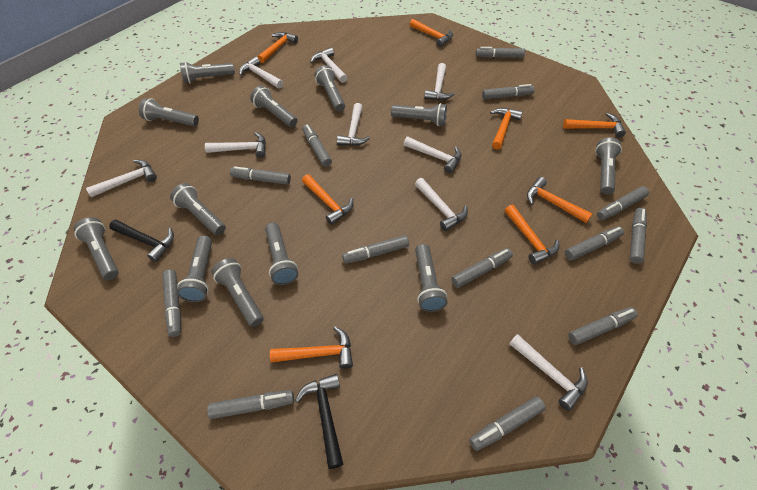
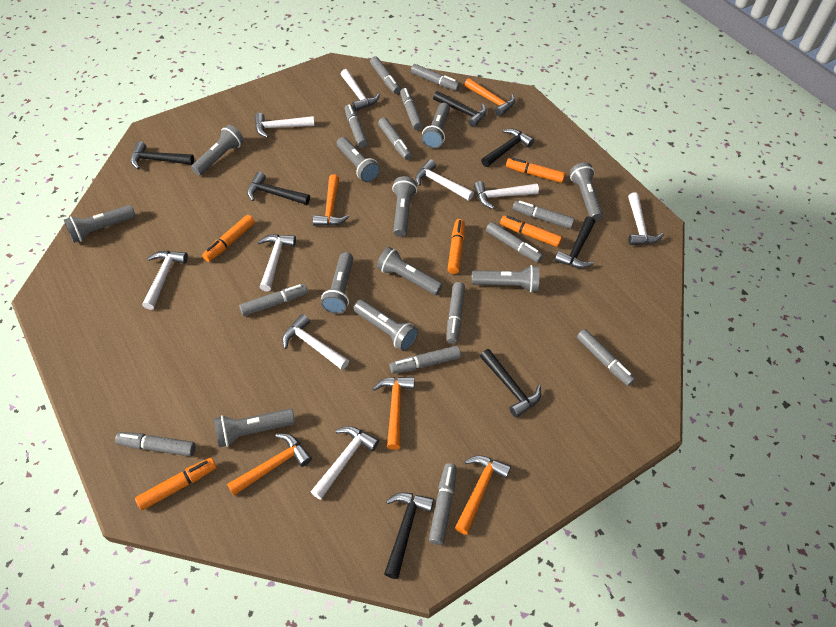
black hammer: [109,220,174,262] [295,374,343,469] = 2 -> [131,141,194,169] [247,172,310,205] [384,492,434,579] [433,91,487,127] [480,349,541,418] [481,129,534,167] [555,216,595,268] = 7
grey flashlight: [73,217,119,280] [139,98,199,126] [170,183,226,235] [177,235,212,302] [180,62,235,83] [211,258,264,327] [250,86,298,127] [265,223,298,285] [315,65,345,112] [391,103,447,126] [415,244,447,312] [595,137,622,194] = 12 -> [64,205,136,243] [191,125,244,176] [214,409,295,447] [321,252,353,314] [337,137,380,182] [353,300,418,351] [377,247,443,295] [392,176,417,237] [422,103,450,149] [472,265,539,292] [570,162,603,221] = 11
orange hammer: [257,32,298,63] [270,326,353,369] [302,174,354,225] [409,19,453,47] [490,108,523,150] [505,205,559,265] [527,177,592,223] [563,113,626,137] = 8 -> [227,434,312,496] [313,174,349,226] [372,377,415,450] [455,455,511,535] [464,78,515,116] = 5
orange marker: none = 0 -> [135,457,217,510] [202,215,255,262] [448,219,465,274] [500,215,562,247] [506,158,565,183] = 5

